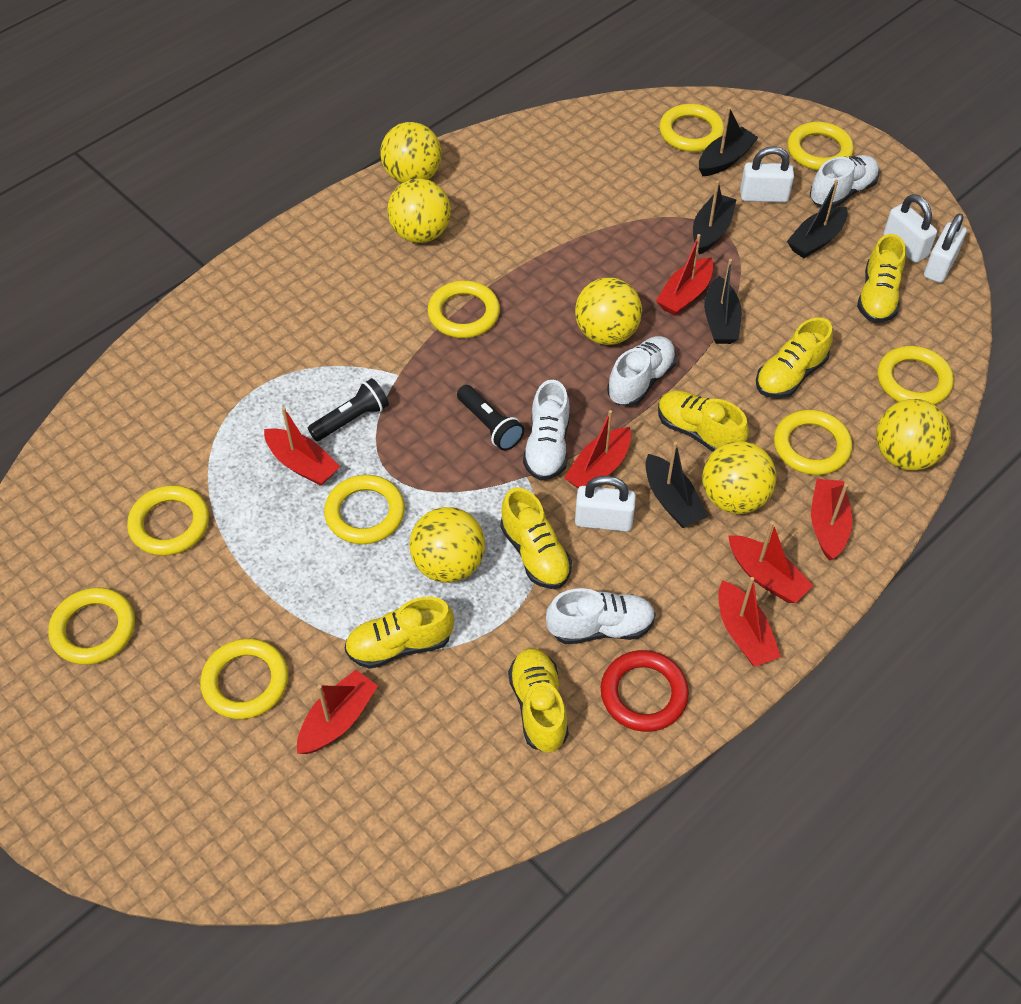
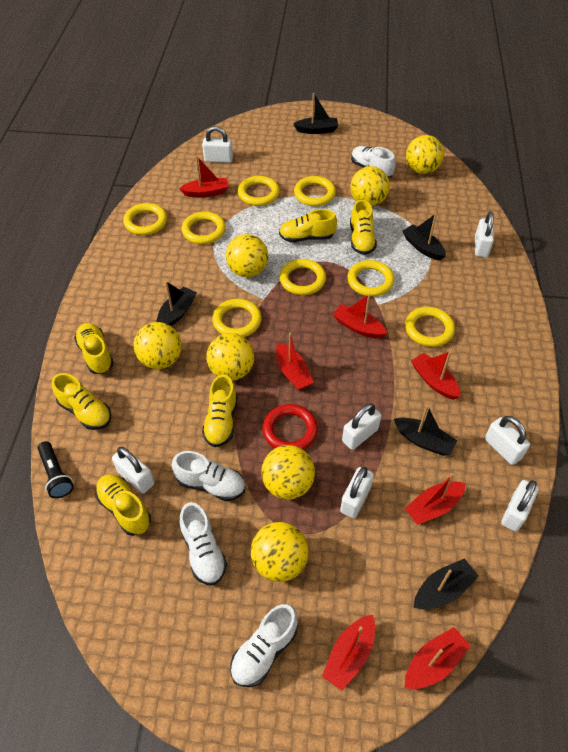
black flashlight: [308,378,389,441] [457,385,524,451] = 2 -> [38,441,74,498] = 1
white padlock: [575,476,636,532] [740,146,794,202] [883,194,937,263] [924,213,967,283] = 4 -> [112,447,155,494] [202,126,233,163] [340,467,374,518] [342,403,381,450] [475,212,494,257] [485,416,530,465] [501,480,539,532] = 7
yellow ball: [380,122,442,183] [387,179,451,243] [409,507,485,583] [575,277,642,345] [702,441,776,514] [876,399,951,471] = 6 -> [134,322,182,369] [206,333,254,381] [226,234,268,277] [251,522,309,582] [261,445,315,500] [350,166,390,206] [406,135,444,174] = 7
yellow ring: [48,588,135,665] [127,485,209,556] [200,639,288,719] [324,475,405,544] [428,281,500,338] [659,104,724,152] [774,410,852,475] [787,122,854,170] [877,346,954,405] = 9 -> [123,203,167,235] [181,211,226,244] [212,299,261,337] [238,176,280,206] [279,259,326,295] [294,176,336,206] [347,260,394,297] [405,307,455,347] = 8

